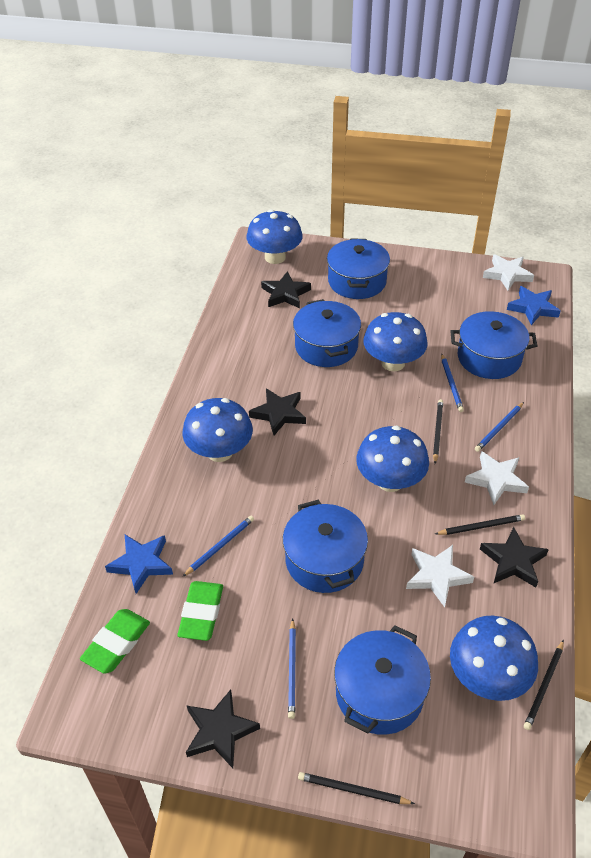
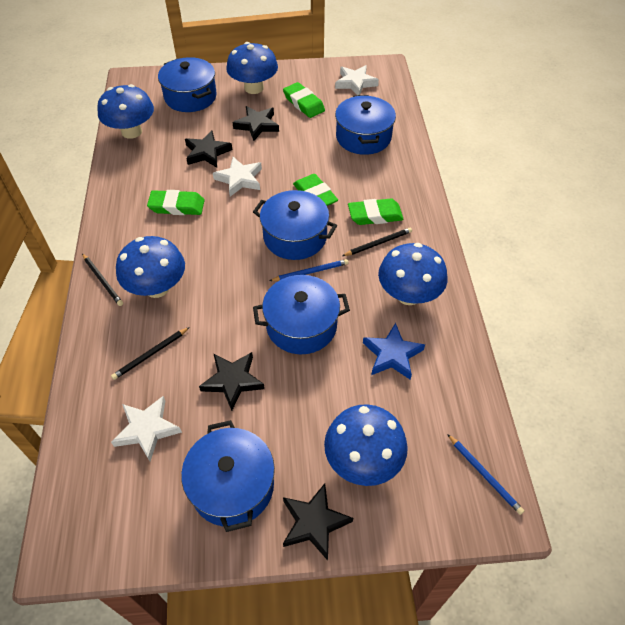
black pencil: [298,772,415,804] [433,399,443,464] [435,514,525,535] [524,640,564,730] = 4 -> [82,253,123,306] [111,327,190,380] [342,228,412,256] = 3
blue pencil: [183,516,254,576] [288,619,296,719] [441,354,464,412] [475,402,524,452] = 4 -> [269,259,349,281] [447,434,524,515] = 2
blue star: [105,535,173,594] [507,286,561,326] = 2 -> [363,323,425,380] = 1
green eraser: [80,609,150,674] [178,581,223,641] = 2 -> [147,190,205,215] [283,82,325,118] [293,174,338,206] [348,199,404,225] = 4

